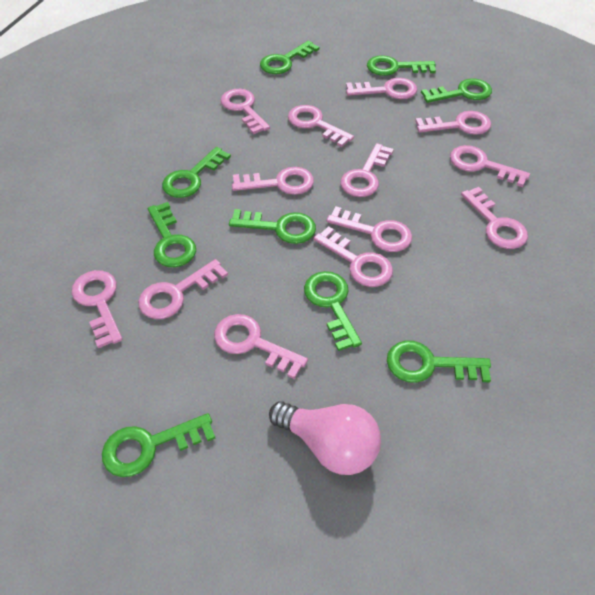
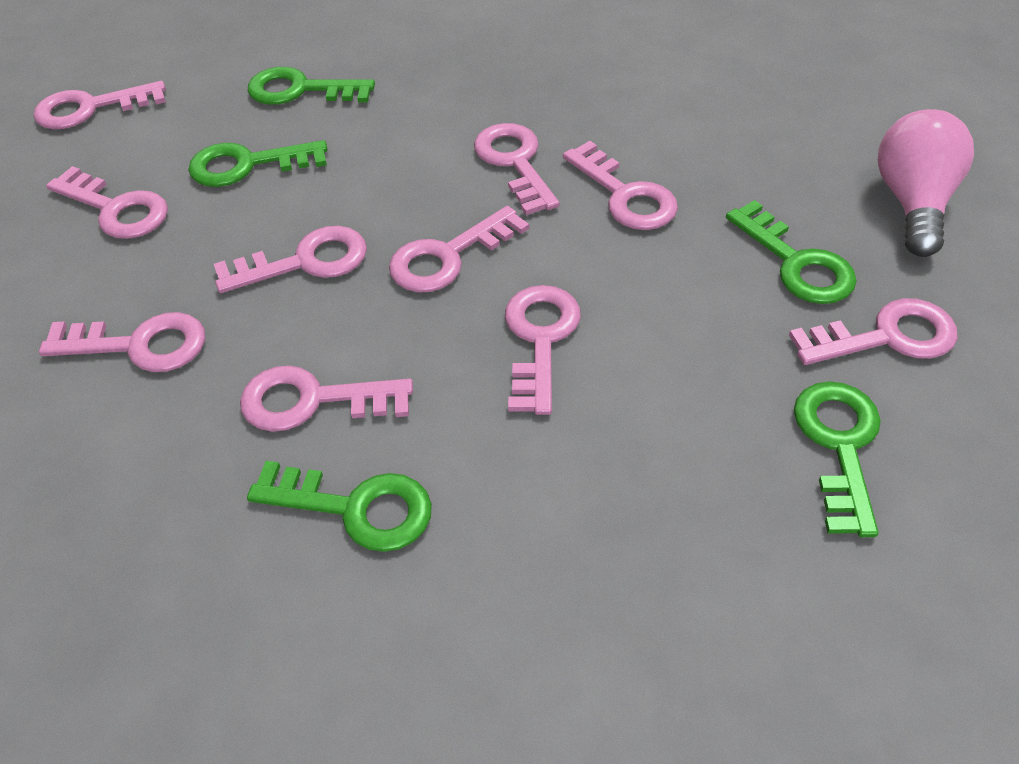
green key: [102,413,216,477] [148,202,196,267] [162,147,231,198] [229,209,316,244] [260,41,319,74] [304,271,362,351] [367,55,436,76] [387,340,491,383] [421,79,492,103] = 9 -> [188,140,328,187] [247,461,432,552] [248,67,375,105] [726,200,857,304] [794,381,881,537] = 5
pink key: [71,270,123,348] [138,259,228,319] [214,314,308,379] [221,89,270,134] [232,167,314,195] [288,105,354,147] [314,226,393,287] [326,206,412,252] [340,143,394,197] [346,78,417,99] [415,111,491,135] [450,145,530,187] [461,187,528,249] = 13 -> [34,81,166,129] [39,312,205,372] [46,166,168,239] [214,226,367,293] [240,365,413,432] [389,206,529,292] [474,123,560,215] [505,285,581,415] [563,141,678,230] [789,298,958,365] = 10

